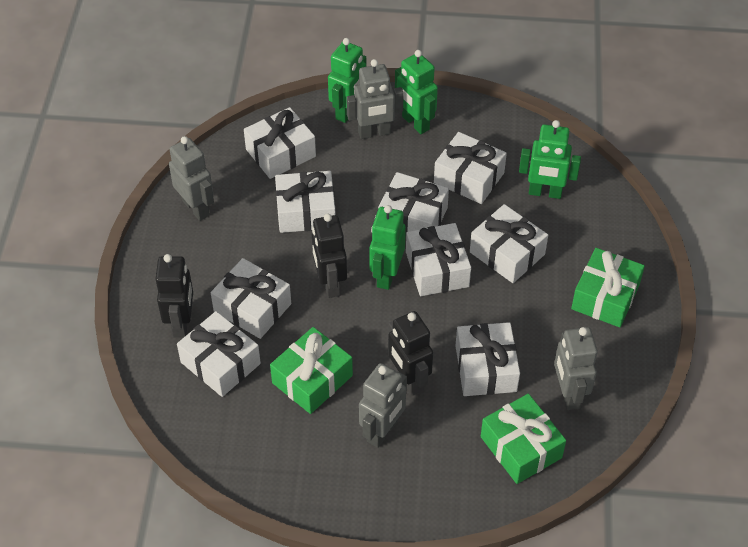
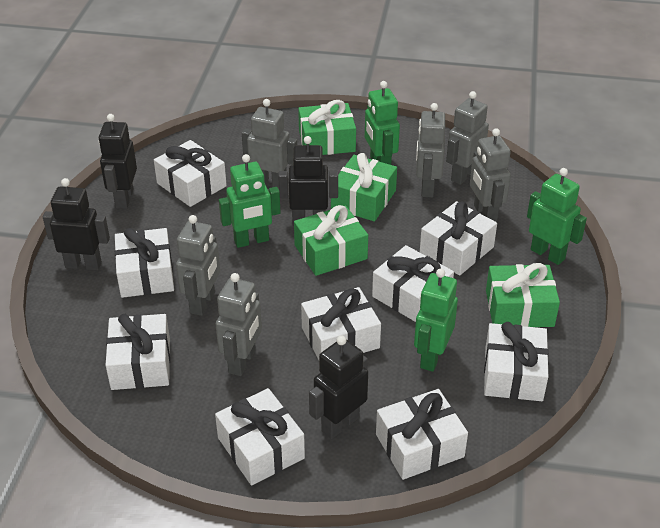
black robot: [156,254,193,338] [312,213,347,298] [388,311,433,396] = 3 -> [43,178,110,271] [99,114,137,209] [278,136,338,226] [309,335,368,439] = 4
green gift: [270,327,353,414] [481,394,566,484] [571,248,645,327] = 3 -> [294,205,368,276] [298,100,356,155] [331,153,397,221] [486,263,560,327] = 4
grey robot: [169,136,214,221] [346,59,404,139] [359,363,407,448] [554,327,598,410] = 4 -> [176,215,220,316] [216,273,262,376] [242,99,297,189] [416,103,445,198] [446,91,489,185] [470,128,511,222] = 6

